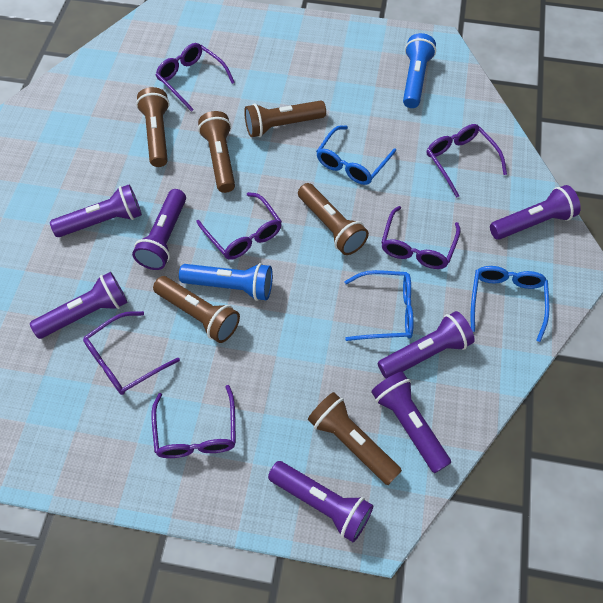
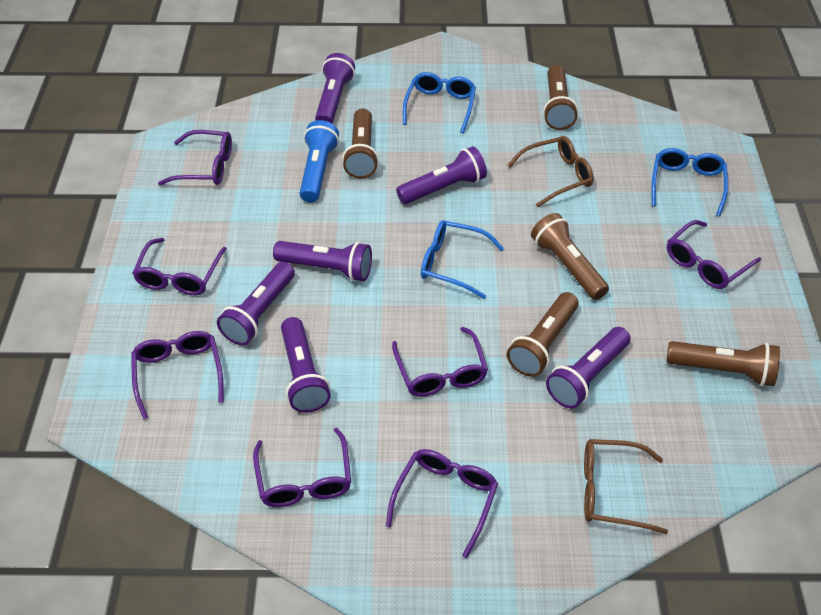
blue flashlight: [179,263,273,301] [403,33,436,108] = 2 -> [300,120,339,202] = 1
brown flashlight: [136,87,170,167] [153,276,240,343] [198,111,235,193] [244,100,326,137] [298,183,369,255] [308,392,402,485] = 6 -> [342,108,379,179] [507,292,578,377] [531,213,609,300] [543,65,578,130] [666,341,780,386] = 5
brown glasses: none = 0 -> [507,136,594,207] [584,439,668,534] = 2
purple flashlight: [30,272,128,339] [50,184,142,237] [132,189,186,270] [268,461,373,542] [371,372,451,473] [378,311,475,379] [490,185,581,240] = 7 -> [217,262,295,345] [273,241,372,282] [281,317,331,413] [315,53,355,123] [396,146,487,204] [546,327,631,408] = 6
purple glasses: [83,311,180,395] [152,385,236,458] [156,43,235,112] [196,192,282,260] [381,206,461,269] [427,124,507,198] = 6 -> [131,331,224,420] [132,238,227,295] [158,130,232,186] [253,428,351,507] [386,449,498,558] [392,327,488,397] [667,220,761,289] = 7

